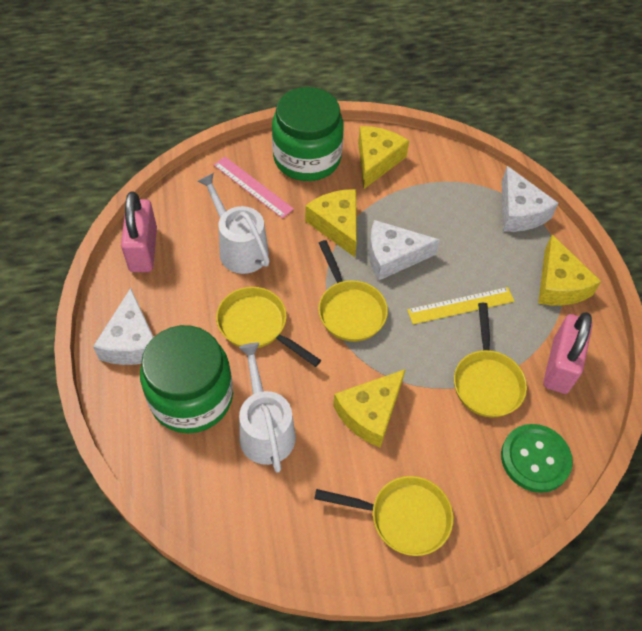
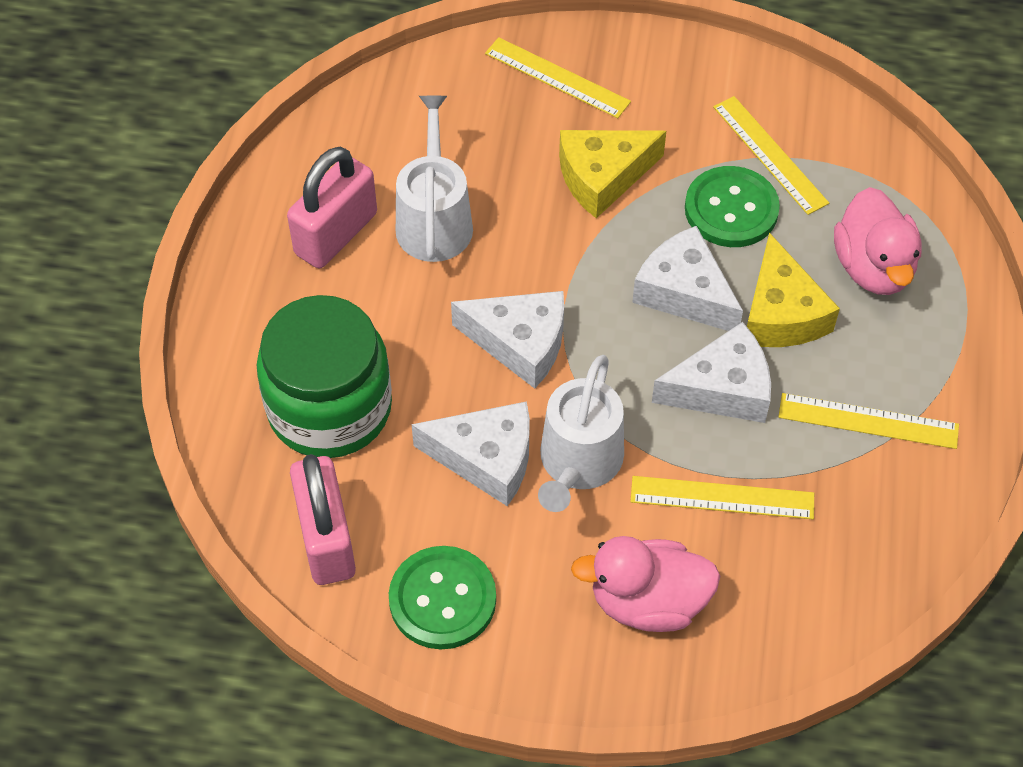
green button: [501,424,573,493] = 1 -> [389,546,496,649] [685,166,780,247] = 2
green jar: [140,325,233,433] [272,87,344,181] = 2 -> [257,295,392,458] = 1
pink duck: none = 0 -> [571,536,720,632] [834,187,922,295] = 2
pink ruler: [214,157,294,219] = 1 -> none = 0
white cheese: [93,288,153,365] [369,220,440,281] [502,166,558,232] = 3 -> [412,401,530,506] [451,291,564,389] [632,226,743,331] [652,322,771,423] = 4
yellow cheese: [305,189,357,257] [333,369,406,448] [358,126,409,189] [538,235,601,305] = 4 -> [559,130,666,218] [747,232,840,347] = 2
yellow pan: [216,287,321,367] [314,476,453,556] [318,240,388,342] [454,303,527,418] = 4 -> none = 0
yellow ruler: [407,287,514,324] = 1 -> [485,37,631,118] [630,476,814,519] [713,96,829,215] [778,393,959,449] = 4

